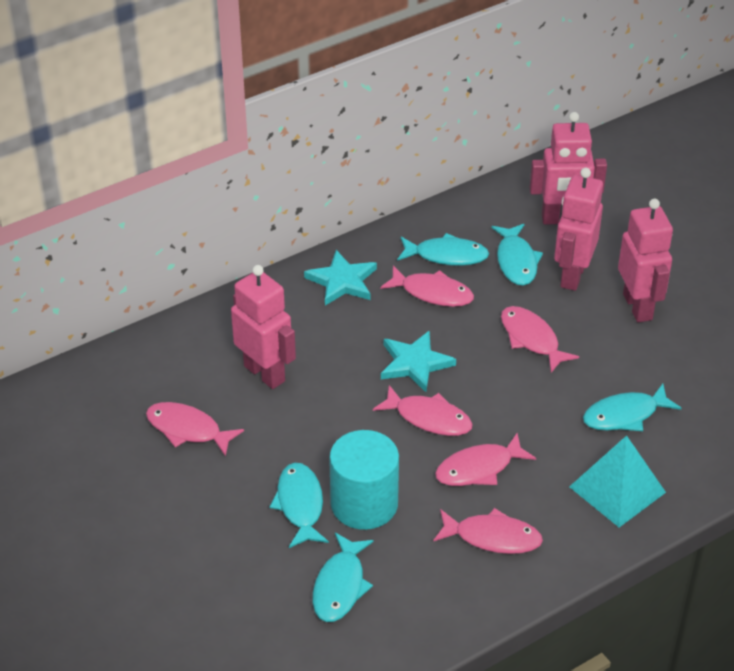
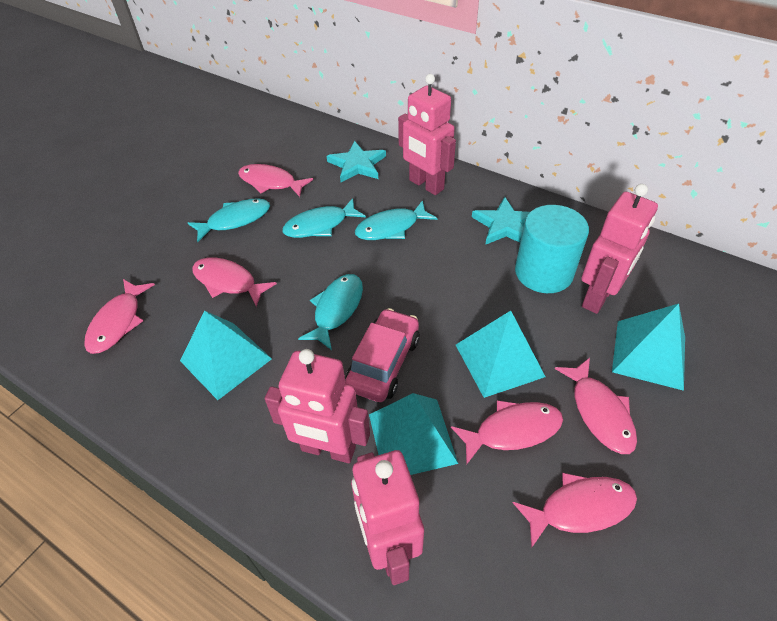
pink car: none = 0 -> [345,308,420,402] = 1
turquoise fish: [270,463,329,548] [313,533,374,622] [397,233,489,266] [492,224,543,286] [583,384,681,431] = 5 -> [188,198,270,242] [282,198,366,238] [298,274,363,350] [355,200,437,240] = 4
turquoise pyramid: [569,435,666,527] = 1 -> [180,310,272,400] [369,393,458,475] [456,311,545,398] [612,304,685,391] = 4

